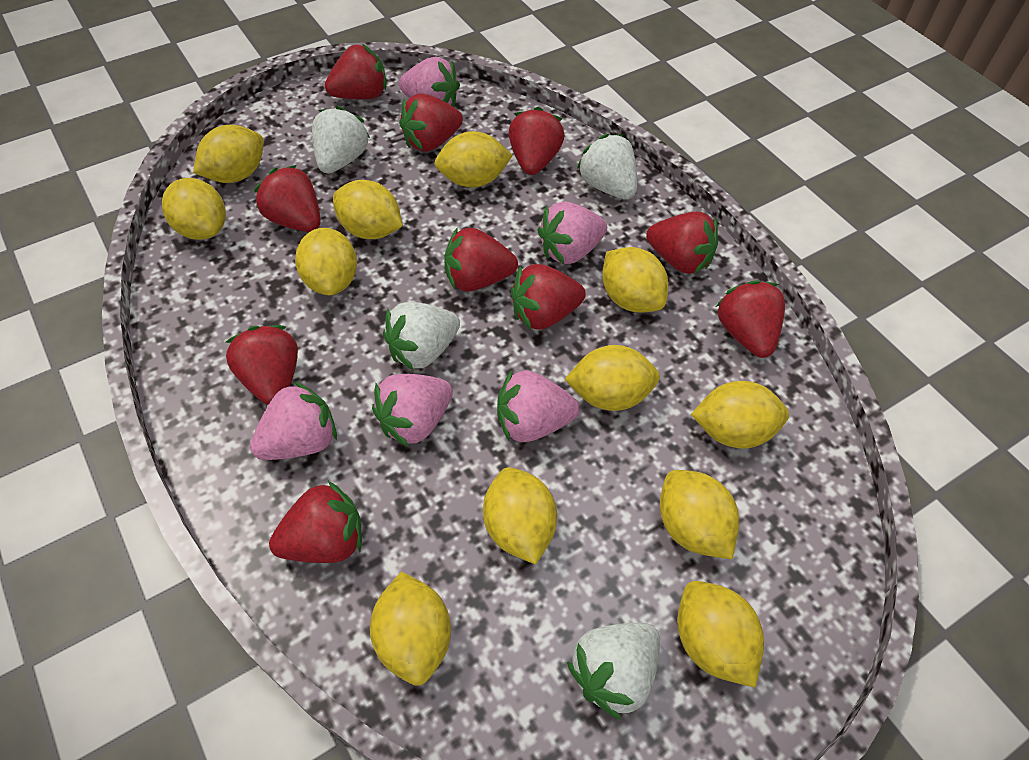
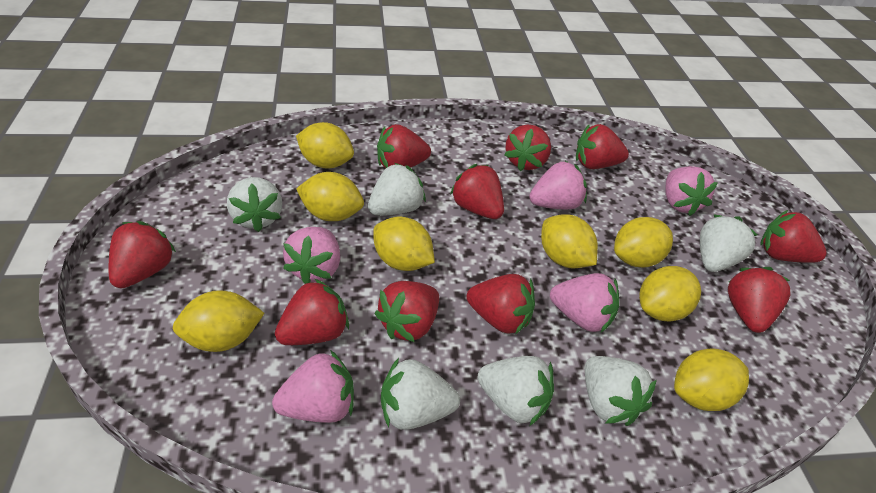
white strawberry: [312,106,370,174] [383,302,460,371] [567,623,660,720] [577,134,637,200] = 4 -> [227,177,282,232] [368,163,426,216] [381,358,460,430] [477,356,554,426] [585,356,657,426] [700,214,758,272] = 6
yellow lemon: [162,178,226,240] [193,125,264,183] [295,228,357,295] [333,180,403,239] [370,572,451,686] [435,131,513,188] [483,467,557,564] [565,345,660,411] [602,247,668,313] [660,470,739,559] [677,581,764,688] [691,381,789,449] = 12 -> [173,290,264,352] [296,122,354,169] [296,172,364,221] [373,217,435,271] [541,214,598,268] [614,217,673,268] [639,266,701,322] [674,349,749,411] = 8

